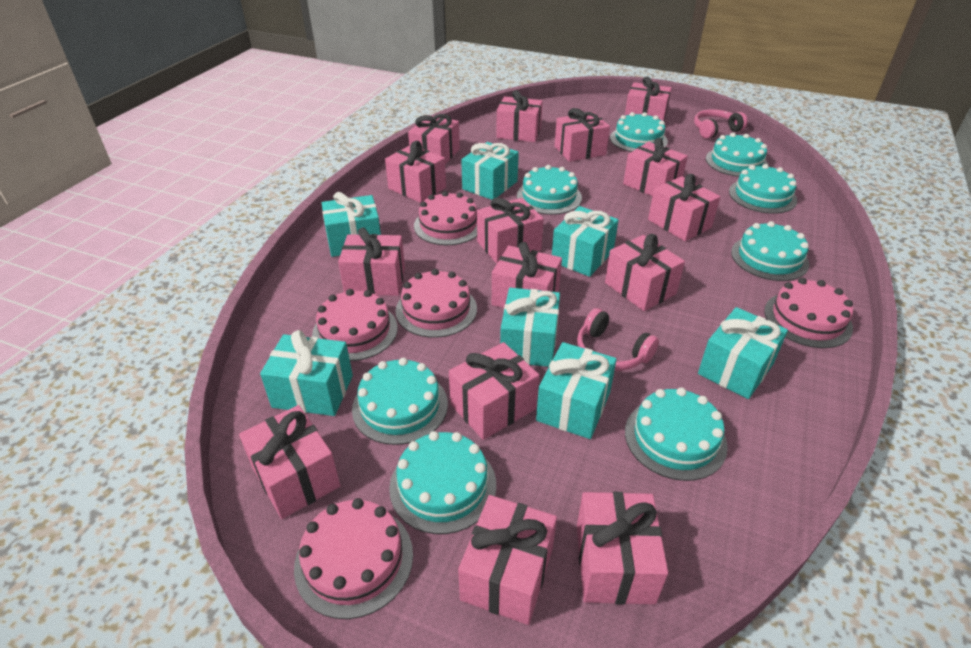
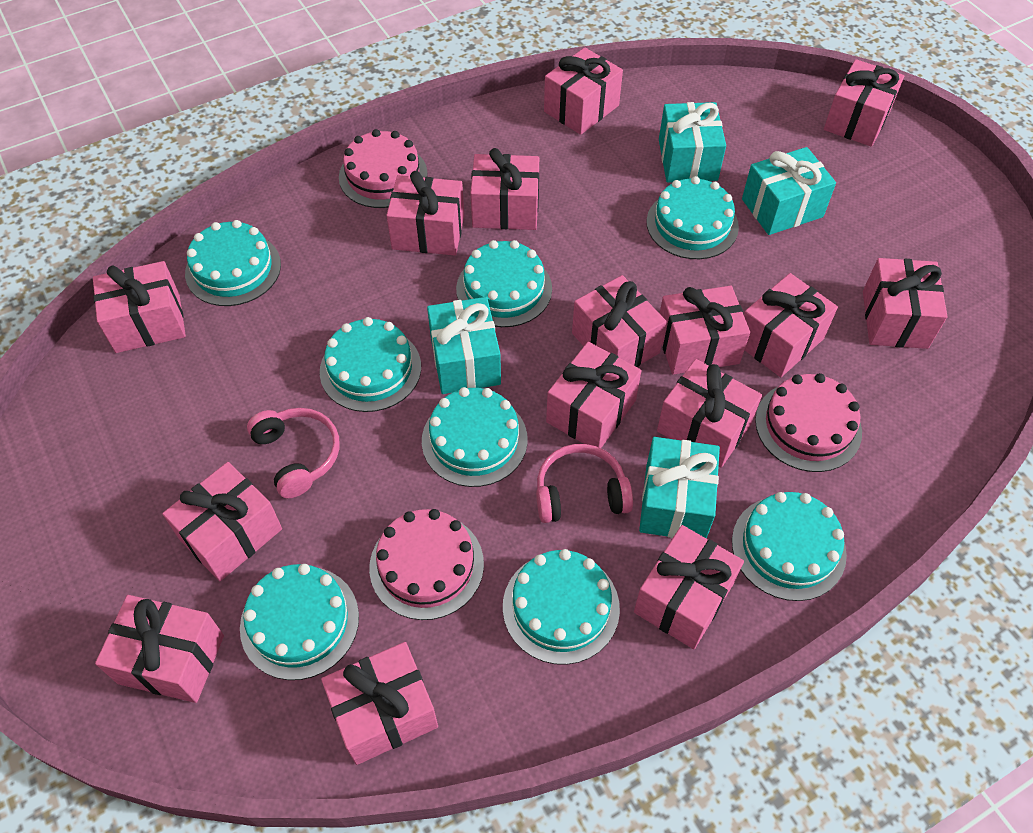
pink cake: [294,498,413,619] [312,289,398,361] [396,269,477,338] [414,191,477,245] [764,278,853,348] = 5 -> [339,129,428,208] [369,509,484,620] [755,373,862,472] = 3
turquoise gift: [260,330,353,416] [322,192,381,257] [461,142,519,200] [500,288,560,367] [536,342,617,439] [552,206,619,277] [698,307,788,399] = 7 -> [427,297,501,394] [639,437,720,539] [659,102,726,183] [742,147,836,235] = 4

